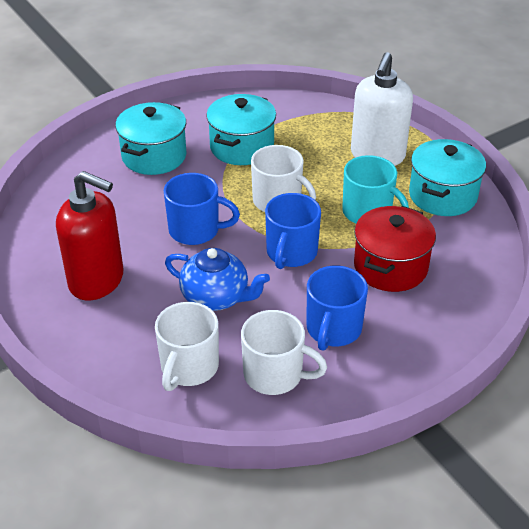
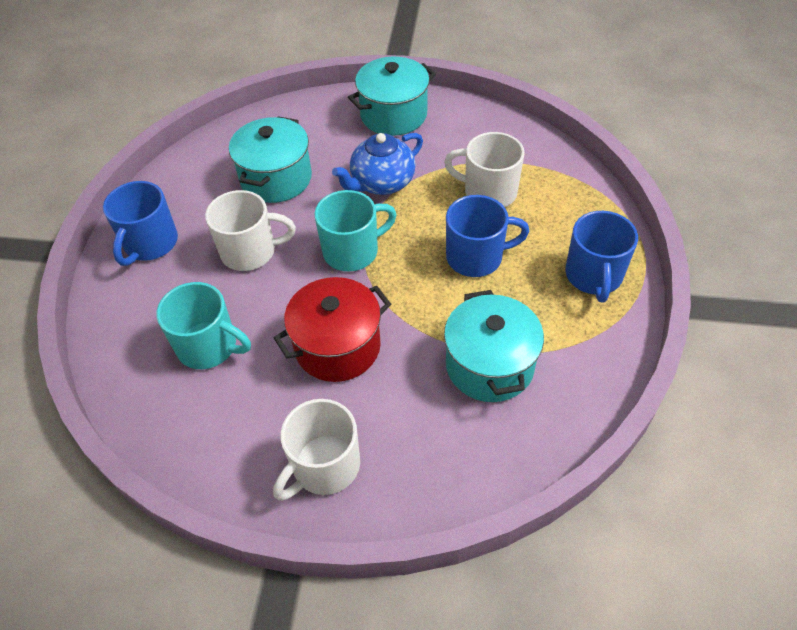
red soap dispenser: [56,171,123,300] = 1 -> none = 0
turquoise mug: [342,155,409,224] = 1 -> [156,282,251,369] [314,190,397,272] = 2
white soap dispenser: [351,52,413,166] = 1 -> none = 0

